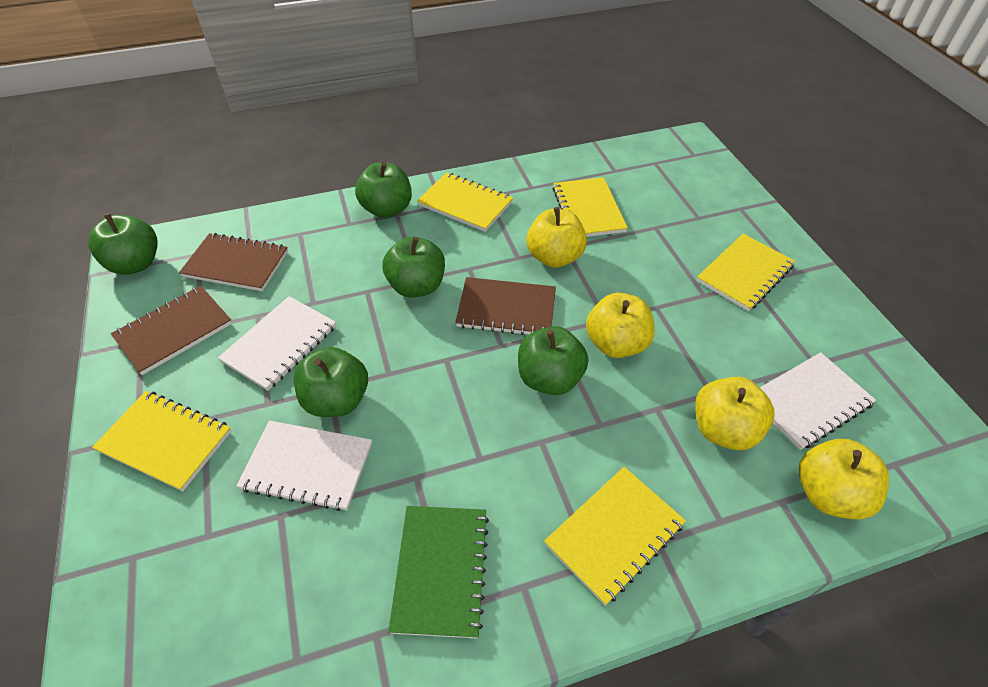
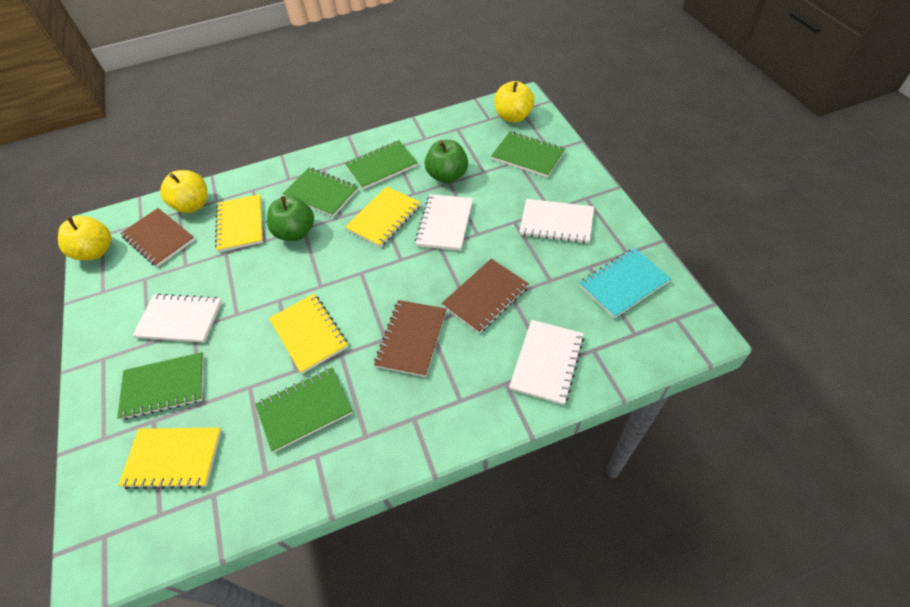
green apple: [89,213,158,275] [294,347,368,417] [355,162,412,218] [382,236,445,298] [518,326,588,395] = 5 -> [267,196,314,241] [424,140,468,183] = 2
green notebook: [388,506,489,638] = 1 -> [117,352,204,420] [255,367,352,452] [282,168,358,217] [345,140,418,190] [491,132,565,178] = 5
turquoise notebook: none = 0 -> [579,248,671,318] = 1
white notebook: [218,296,336,391] [236,421,372,511] [760,352,876,450] = 3 -> [132,294,222,343] [415,194,473,251] [509,320,584,405] [519,199,594,244] = 4
yellow apple: [526,207,587,268] [586,292,655,358] [695,377,774,450] [799,439,889,519] = 4 -> [58,216,111,260] [160,170,208,213] [494,81,534,122] = 3
yellow notebook: [92,391,231,491] [417,172,513,232] [544,467,686,606] [553,177,628,237] [696,234,795,311] = 5 -> [118,427,222,489] [215,194,263,252] [269,294,348,374] [345,186,421,247] = 4

